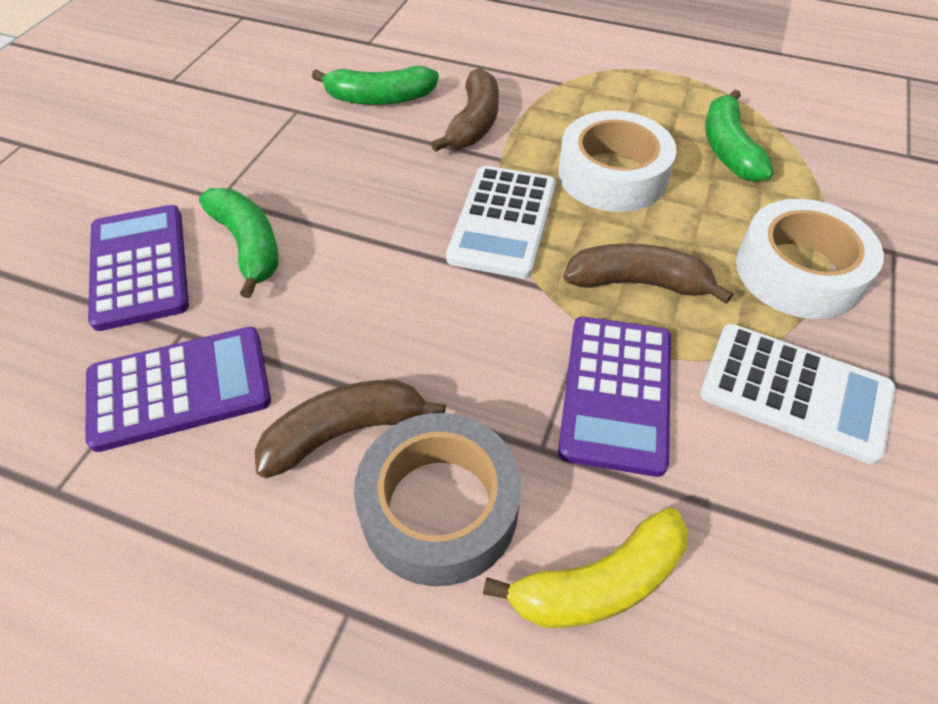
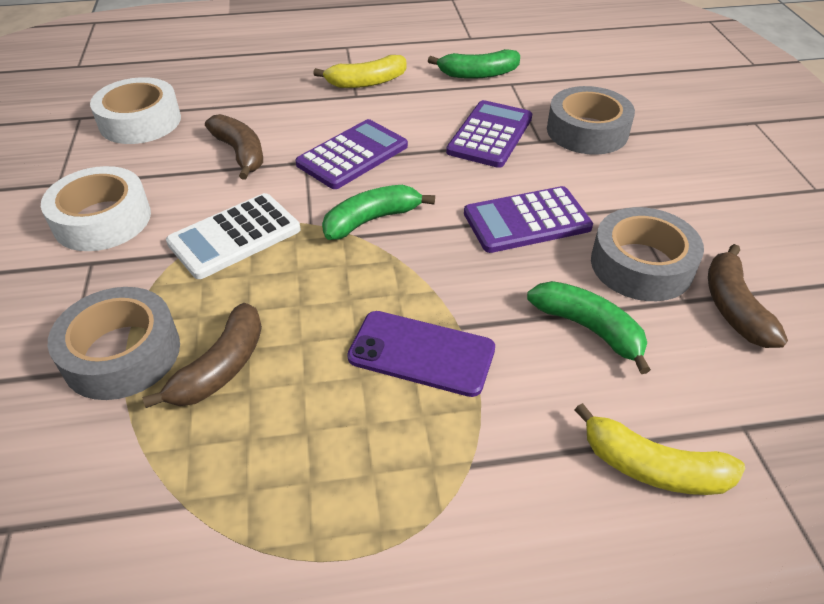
grey tape: [354,413,521,586] = 1 -> [48,287,180,400] [547,86,635,155] [591,207,704,301] = 3
purple phone: none = 0 -> [347,311,495,397] = 1
white calculator: [446,166,556,279] [700,324,895,464] = 2 -> [166,193,300,279] = 1
yellow banana: [483,507,688,628] = 1 -> [313,55,406,88] [575,403,745,495] = 2

